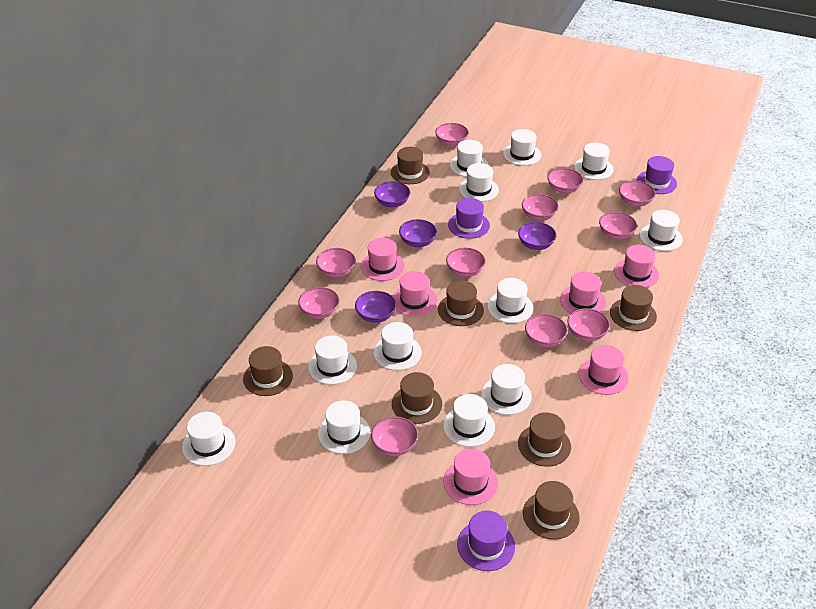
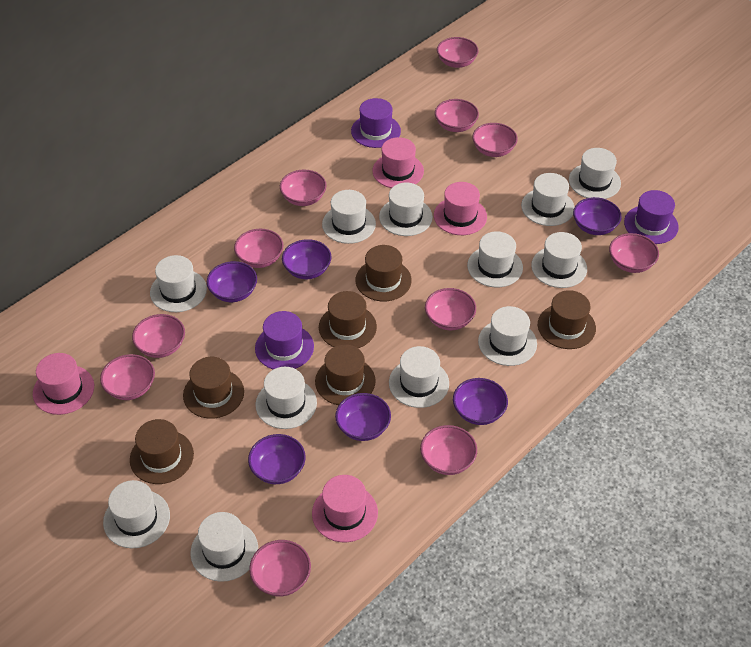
brown hat: [243,346,293,396] [391,147,430,184] [392,372,442,424] [438,280,484,326] [518,412,571,467] [523,481,580,540] [610,285,657,331] = 7 -> [130,419,194,484] [183,357,244,419] [315,344,376,405] [319,291,377,348] [356,245,412,301] [538,290,596,349] = 6
pink hat: [361,238,405,281] [393,271,437,316] [443,449,498,505] [560,271,606,313] [579,345,629,395] [614,245,659,288] = 6 -> [33,353,94,415] [312,475,378,542] [372,137,424,188] [434,182,487,235] = 4
purple bowl: [355,291,396,323] [374,181,410,207] [399,219,437,247] [518,222,556,250] = 4 -> [207,261,257,302] [248,434,305,484] [282,239,332,279] [335,393,391,441] [453,378,508,425] [573,197,622,235] = 6

